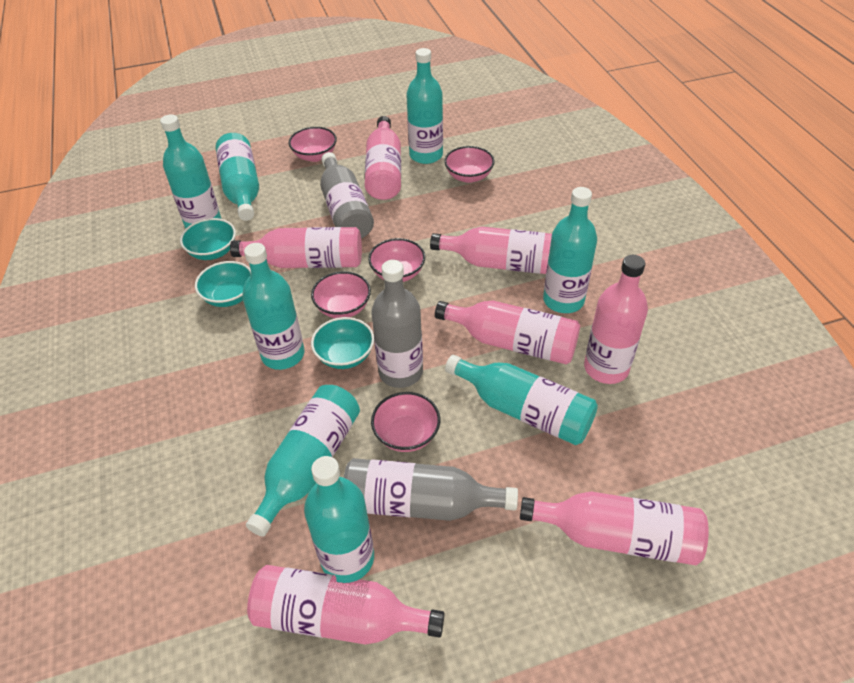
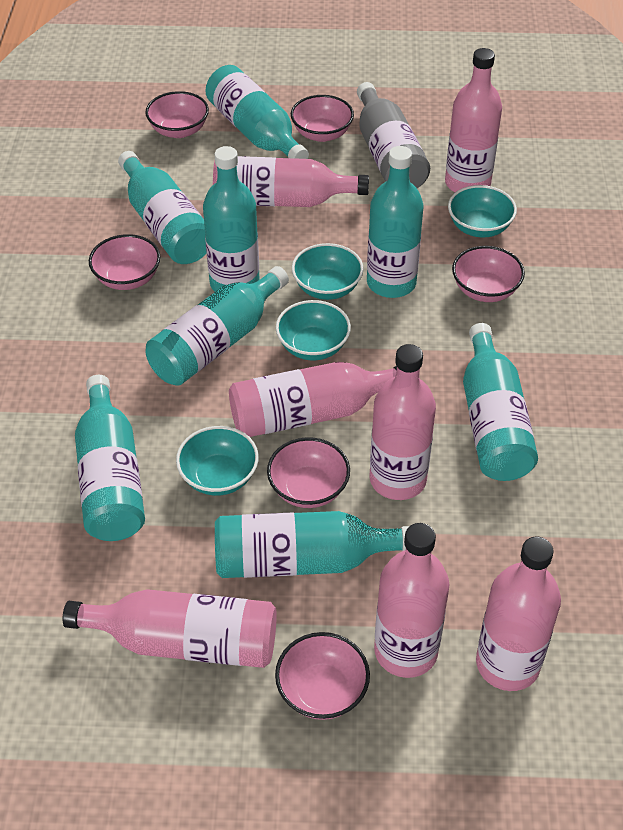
grey bottle: [320,152,374,238] [344,458,518,521] [371,260,423,388] = 3 -> [357,82,430,188] = 1
pink bowl: [289,127,337,162] [311,271,371,318] [368,238,425,282] [371,392,440,452] [444,146,494,183] = 5 -> [89,234,160,290] [145,91,209,138] [267,437,350,508] [275,632,370,720] [291,95,354,142] [452,246,525,302] = 6
turquoise bowl: [180,218,236,260] [195,261,251,307] [311,317,374,369] = 3 -> [176,426,259,496] [276,300,351,361] [292,243,364,300] [448,185,517,238] = 4

